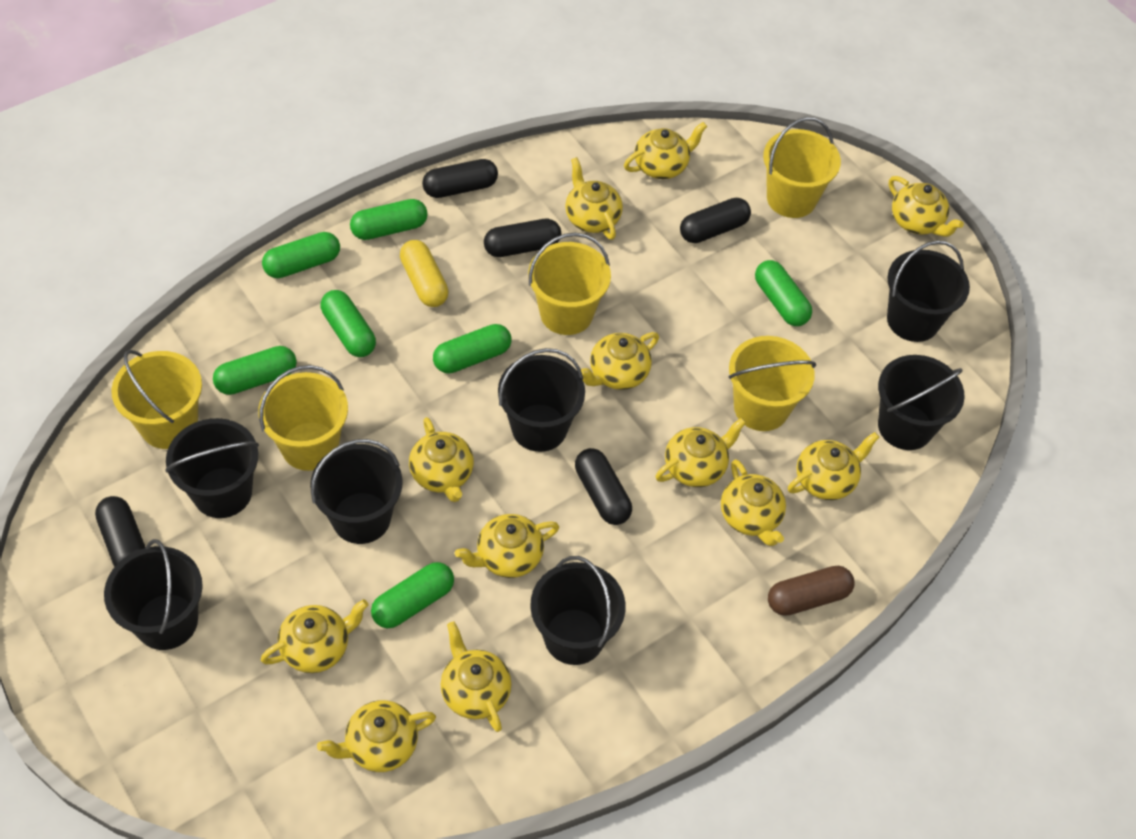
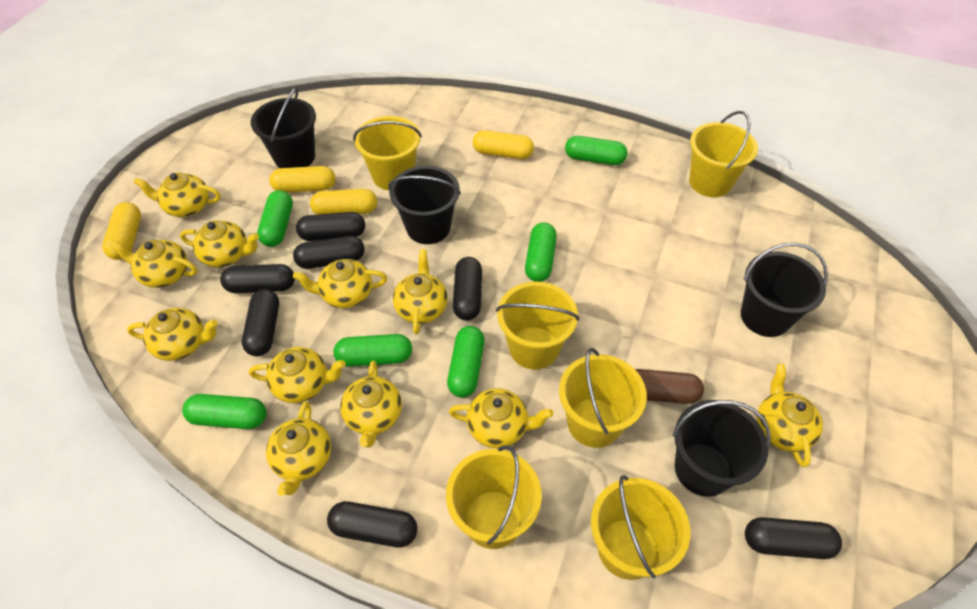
black bucket: [104,539,203,650] [165,418,259,518] [310,439,403,544] [498,348,585,452] [530,556,626,665] [878,355,965,450] [887,240,970,342] = 7 -> [251,87,316,168] [388,166,461,244] [673,400,771,497] [741,243,828,337] = 4
black capsule: [95,496,145,567] [422,159,498,198] [484,219,561,257] [575,448,632,525] [680,198,751,243] = 5 -> [220,264,295,293] [242,289,279,356] [293,236,364,269] [296,212,365,241] [327,501,418,548] [453,257,482,321] [745,517,842,559] = 7
green capsule: [213,346,297,395] [262,232,340,278] [321,290,376,357] [350,199,428,240] [371,562,454,628] [433,324,511,374] [755,260,812,326] = 7 -> [183,394,266,429] [257,190,293,247] [334,334,412,367] [447,326,485,397] [525,223,557,282] [565,136,628,165] = 6
yellow bucket: [111,350,202,449] [258,365,348,471] [528,233,611,335] [728,336,816,431] [763,117,841,218] = 5 -> [353,116,422,190] [446,445,542,549] [496,282,579,369] [559,348,647,448] [591,475,690,580] [689,111,758,197] = 6
yellow capsule: [400,240,449,307] = 1 -> [102,202,141,260] [269,166,335,193] [310,189,377,215] [473,130,534,159] = 4
yellow teapot: [261,599,368,673] [317,700,436,772] [409,417,474,502] [441,622,512,732] [455,514,559,578] [565,157,623,240] [581,332,659,390] [624,122,707,179] [656,418,746,487] [721,459,786,546] [788,432,879,500] [889,176,964,237] = 12 -> [109,240,197,288] [127,308,218,361] [134,173,220,217] [180,221,259,267] [249,347,346,403] [266,401,331,496] [293,259,387,308] [340,361,402,447] [393,249,448,334] [449,389,553,448] [757,364,823,467] = 11

